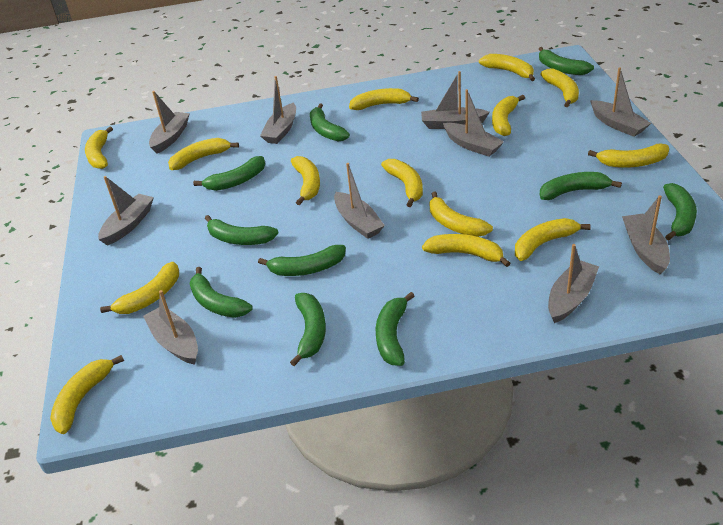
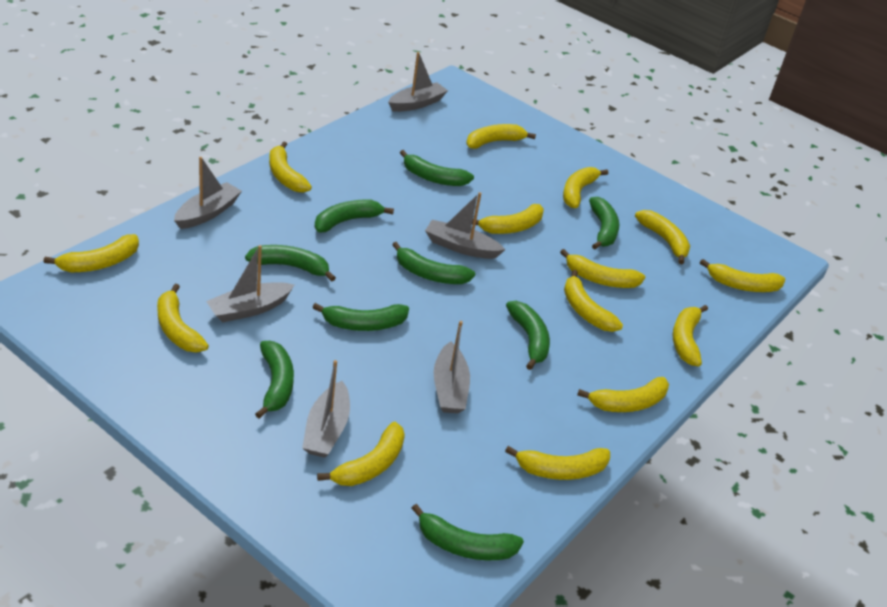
green banana: [190,267,253,318] [193,156,265,191] [205,215,279,245] [258,245,346,276] [290,293,326,366] [310,103,350,141] [376,292,414,366] [539,47,594,75] [540,172,622,200] [663,183,697,240] = 10 -> [245,245,336,281] [255,341,294,419] [312,303,409,331] [315,200,394,232] [392,242,475,284] [400,150,474,186] [411,504,524,560] [506,301,550,370] [589,197,619,249] = 9
grey boat: [98,176,154,246] [143,290,198,365] [149,91,190,154] [260,76,296,144] [334,163,385,239] [421,71,490,129] [443,89,504,157] [548,244,599,323] [590,68,651,137] [622,195,670,274] = 10 -> [174,157,242,229] [206,245,294,323] [302,360,350,458] [388,52,448,112] [425,192,506,259] [434,321,470,414] = 6

